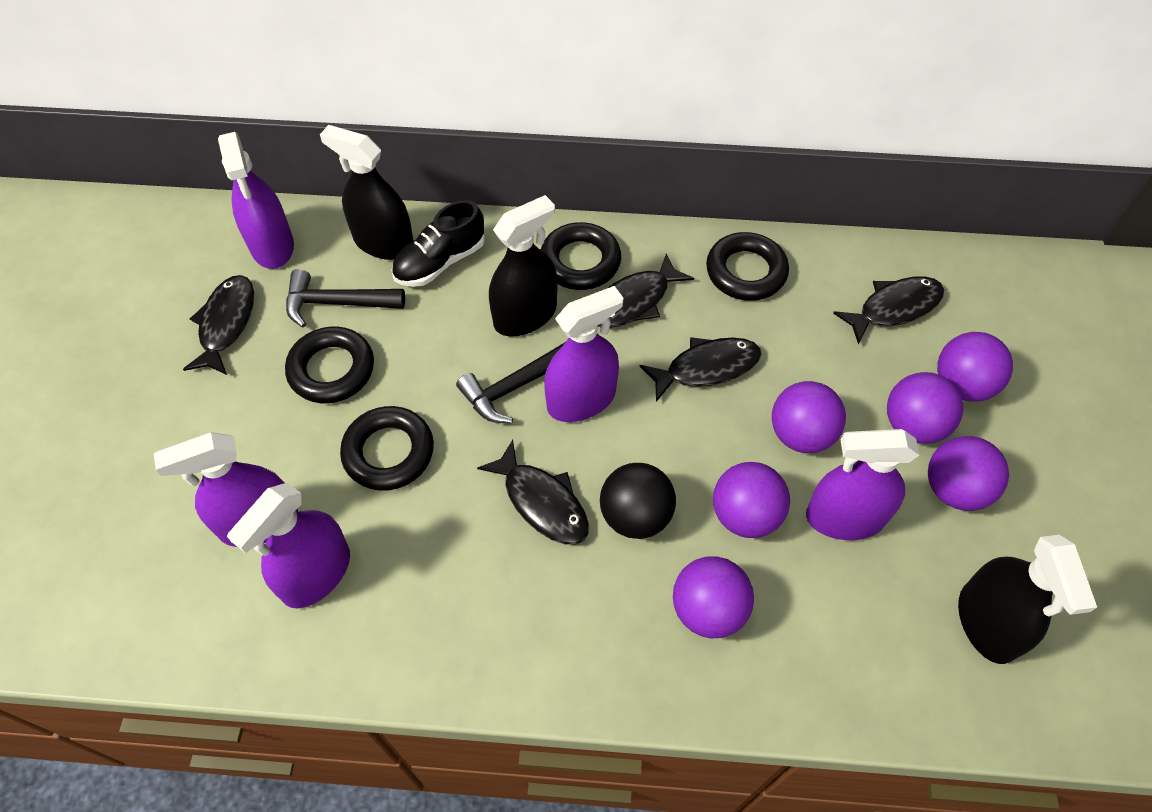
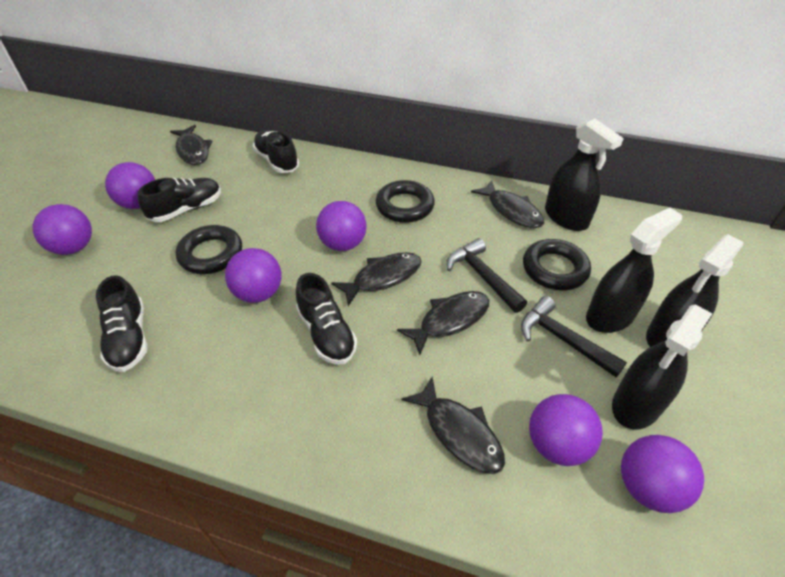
black ball: [600,463,676,539] = 1 -> none = 0
black ring: [285,327,374,403] [340,406,434,491] [541,222,621,290] [706,232,789,301] = 4 -> [176,225,242,274] [376,180,435,223] [523,239,591,290] = 3
black shoe: [391,200,485,287] = 1 -> [96,275,147,372] [138,178,221,222] [253,130,299,173] [296,273,357,365] = 4
black spray bottle: [320,125,414,260] [489,195,558,336] [958,535,1097,664] = 3 -> [545,119,624,231] [586,208,682,333] [612,305,713,430] [646,234,744,347] = 4
purple spray bottle: [154,432,298,547] [218,132,294,269] [227,483,350,608] [544,286,623,422] [806,429,919,540] = 5 -> none = 0

